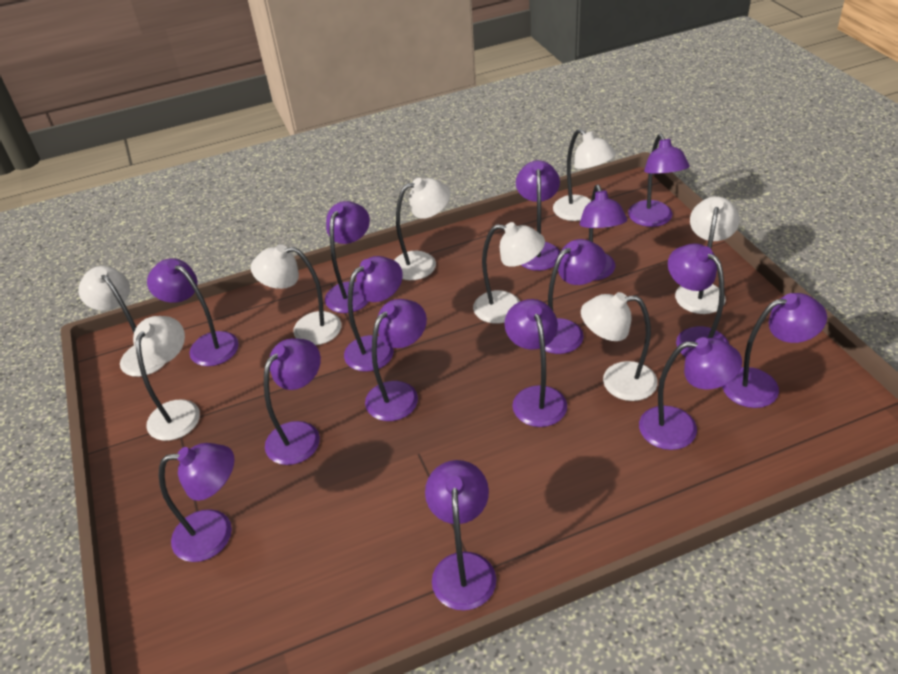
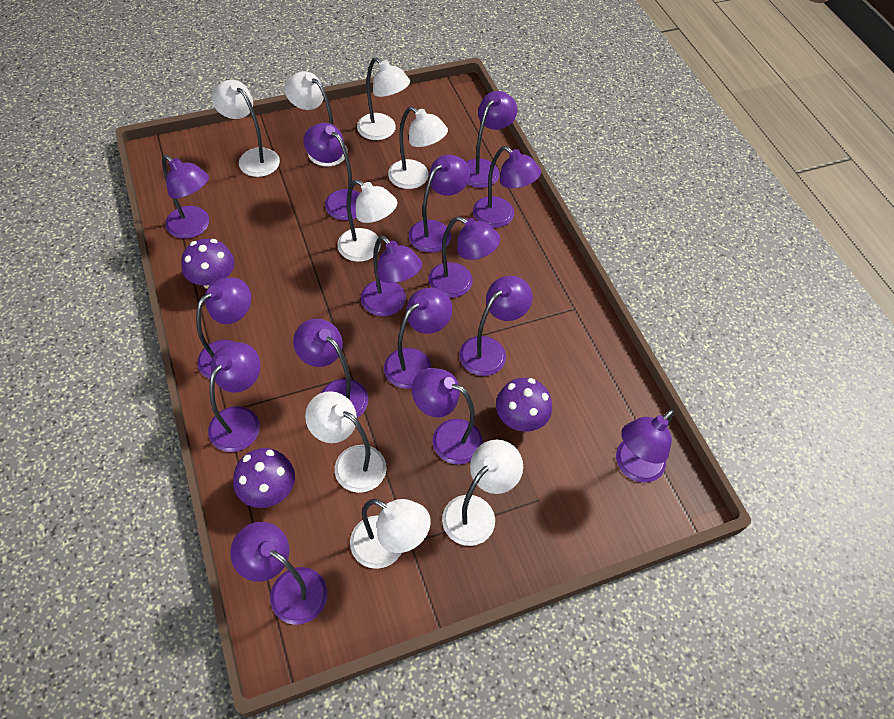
purple mushroom: none = 0 -> [181,239,235,289] [233,448,295,508] [496,378,552,432] = 3

